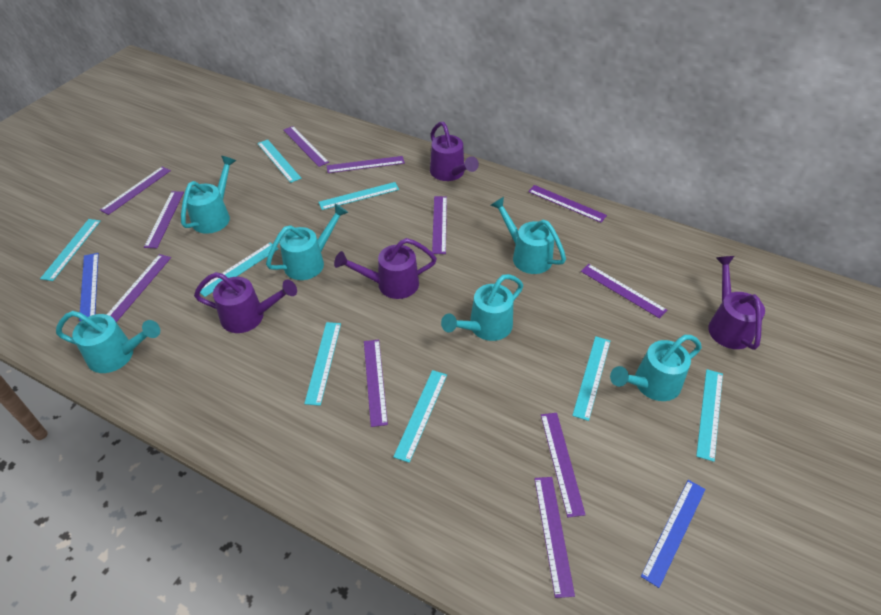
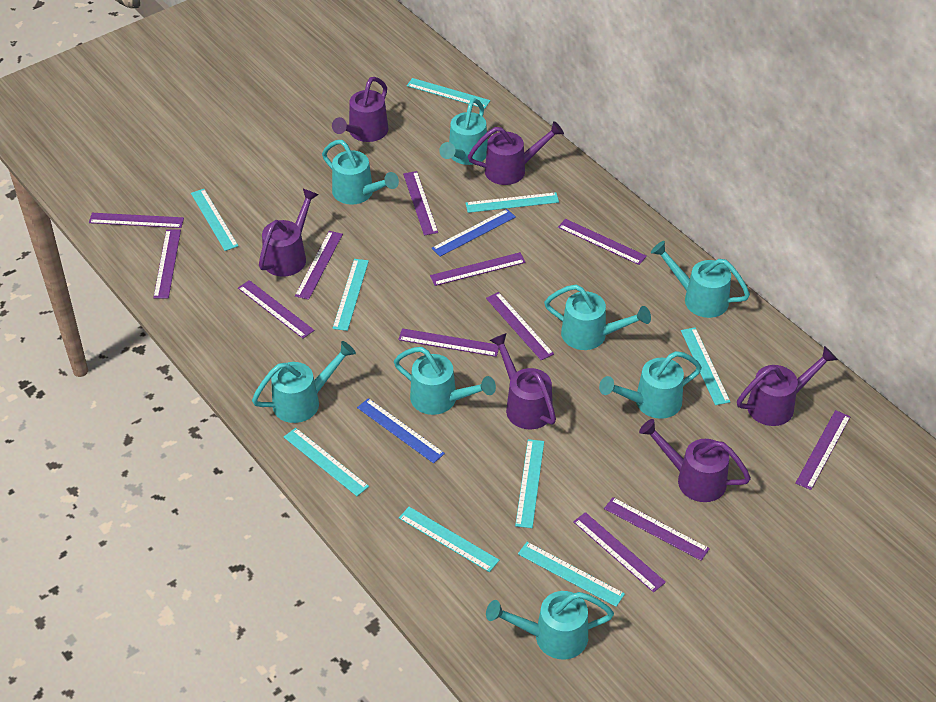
purple ruler: [100,166,171,215] [107,254,171,322] [144,191,184,248] [283,126,329,167] [327,156,405,173] [364,340,388,427] [432,196,447,254] [528,185,607,223] [534,477,575,598] [541,413,586,517] [581,264,667,319] = 11 -> [89,213,184,228] [153,230,181,298] [238,280,314,339] [295,231,343,300] [398,328,499,357] [403,171,438,235] [430,252,526,286] [486,292,554,360] [558,219,647,265] [573,512,666,592] [604,497,710,561] [796,410,851,490] = 12
purple watering can: [194,272,297,333] [334,238,437,299] [430,122,479,181] [708,256,765,350] = 4 -> [259,189,319,277] [332,77,389,142] [468,121,564,185] [489,333,556,429] [639,419,751,502] [737,346,838,426] = 6
turquoise ruler: [40,219,101,281] [200,242,278,297] [257,140,301,183] [304,322,341,406] [318,182,399,210] [393,370,447,463] [572,336,610,421] [696,369,723,462] = 8 -> [191,189,238,251] [284,428,369,496] [333,259,369,331] [399,507,499,572] [407,78,490,109] [466,192,559,213] [515,439,544,528] [518,542,625,607] [681,327,730,405] = 9
turquoise watering can: [56,311,160,373] [181,156,236,234] [266,204,348,280] [441,274,523,341] [491,197,566,274] [610,335,702,401] = 6 -> [252,341,356,423] [322,140,399,205] [394,347,496,415] [439,98,488,165] [486,591,614,659] [544,284,651,350] [599,351,702,419] [651,241,750,318] = 8

